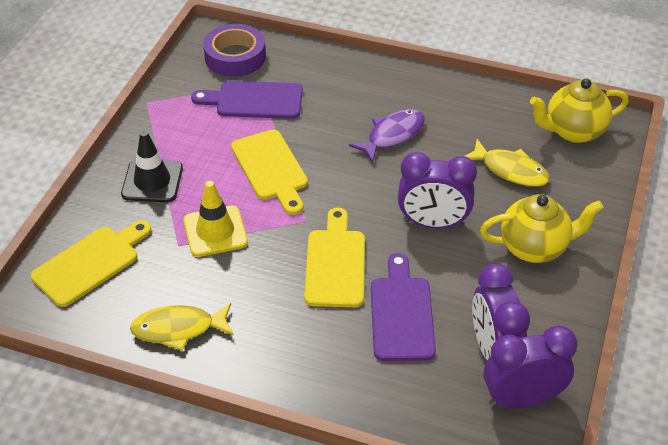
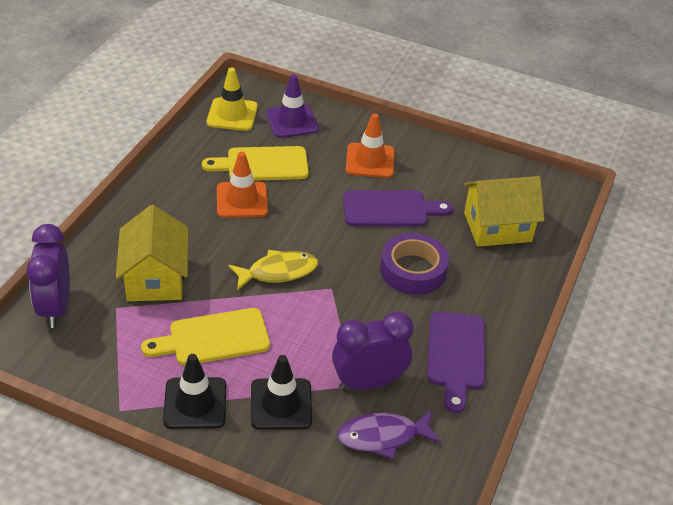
black traffic cone: [121,131,183,202] = 1 -> [163,354,226,429] [251,355,312,430] = 2
orange traffic cone: none = 0 -> [217,152,268,218] [346,113,395,178] = 2
purple clock: [398,152,477,229] [472,264,530,361] [484,326,578,409] = 3 -> [26,224,70,328] [332,311,414,390] = 2
purple traffic cone: none = 0 -> [266,74,319,138] = 1
yellow cutting board: [31,220,151,307] [231,130,308,215] [304,208,365,307] = 3 -> [141,308,270,366] [202,146,309,181] = 2
yellow fish: [130,303,234,351] [465,139,550,187] = 2 -> [229,250,318,290] = 1
yellow house: none = 0 -> [116,205,188,301] [464,176,545,247] = 2
yellow teapot: [480,194,604,263] [530,78,628,143] = 2 -> none = 0

